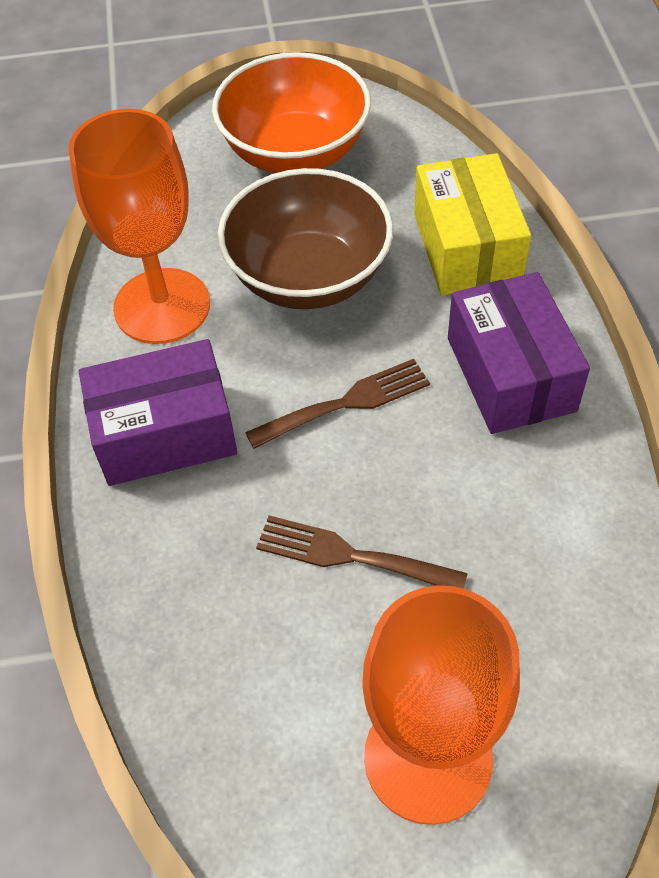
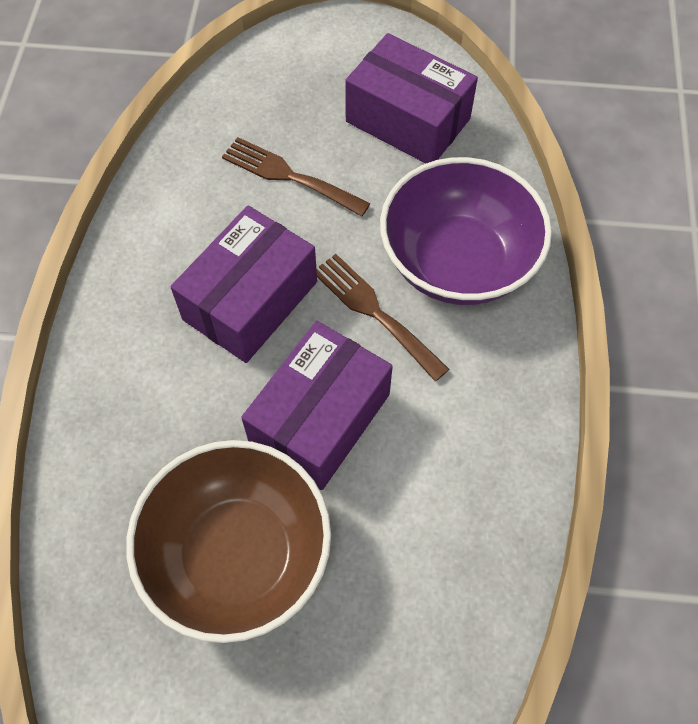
orange bowl: [212,52,371,173] = 1 -> none = 0
orange goblet: [68,109,210,344] [362,585,520,825] = 2 -> none = 0
purple bowl: none = 0 -> [380,157,552,305] = 1
purple box: [79,339,237,486] [448,272,590,434] = 2 -> [171,206,317,363] [241,321,393,490] [345,33,478,163] = 3
yellow box: [414,153,531,295] = 1 -> none = 0

